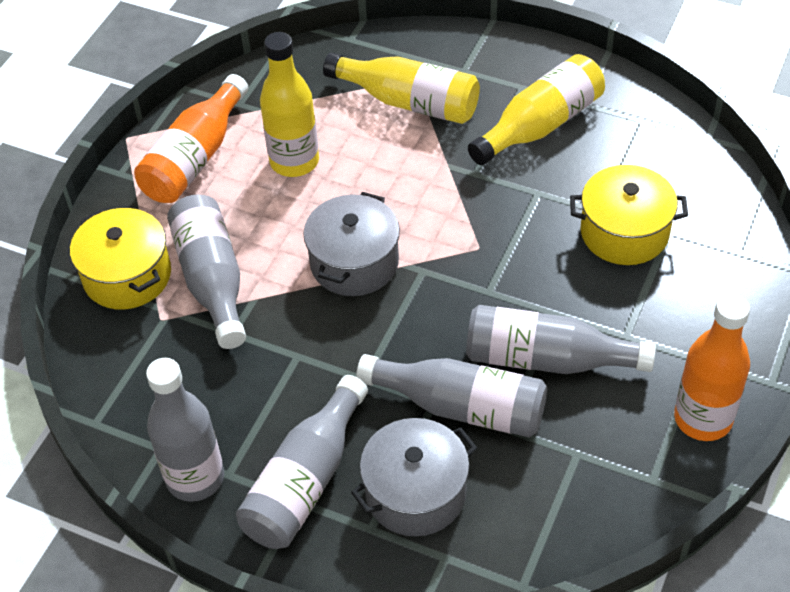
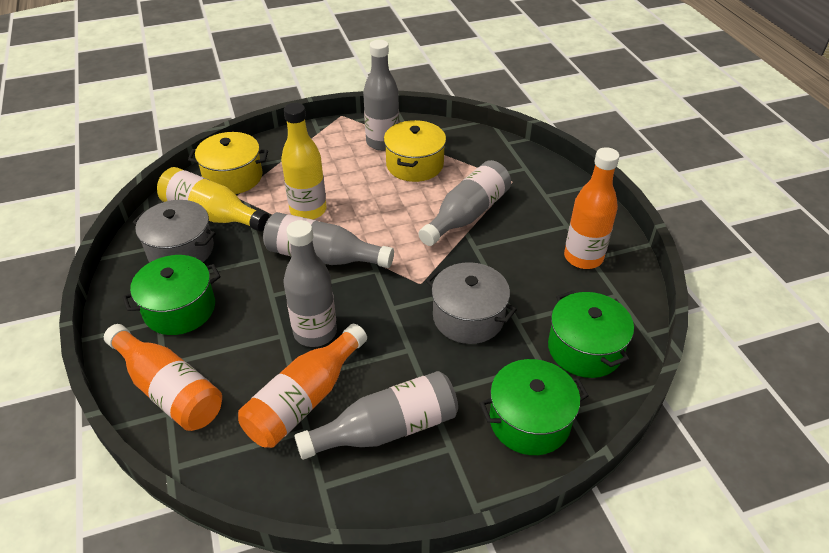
green pot: none = 0 -> [122,255,221,335] [480,359,589,455] [548,290,634,378] = 3
orange bottle: [134,74,249,203] [674,294,750,441] = 2 -> [104,324,222,431] [238,324,367,448] [564,147,620,269] = 3
yellow bottle: [260,32,319,177] [323,52,480,124] [468,54,605,165] = 3 -> [157,167,269,232] [281,103,327,220] = 2

